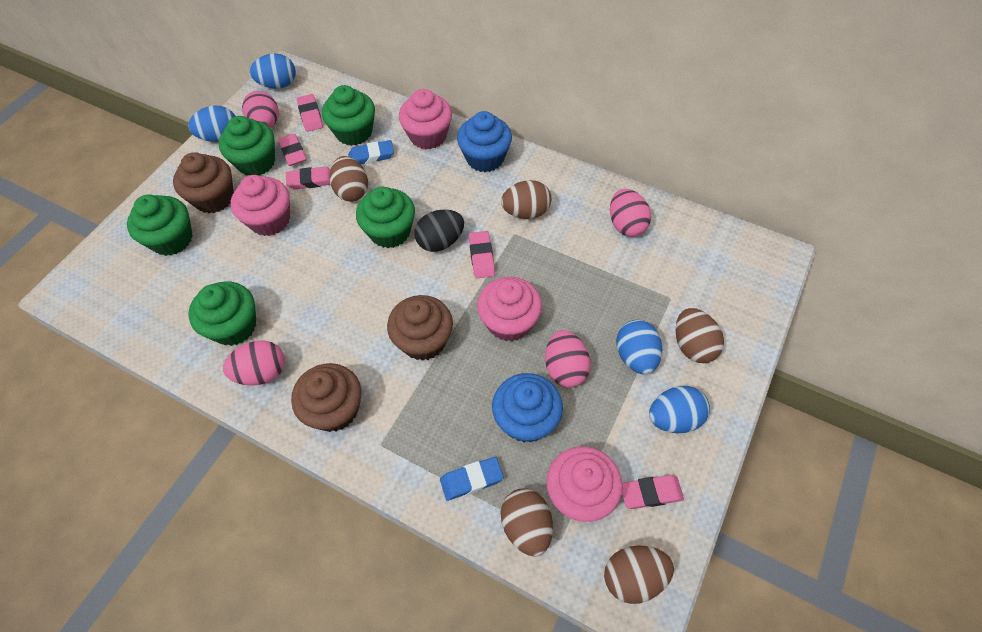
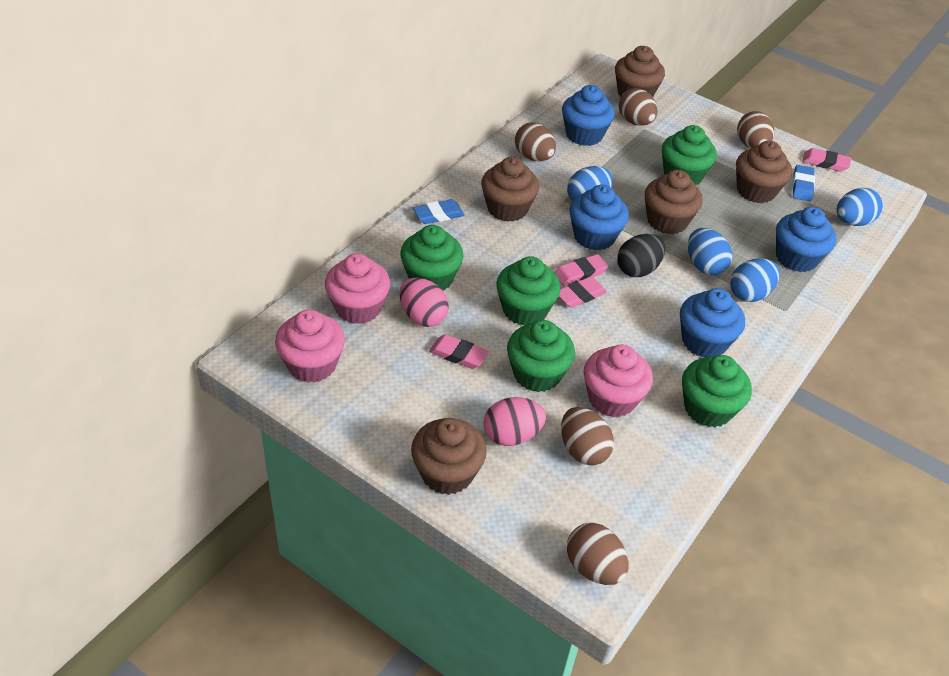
blue cupcake: [457,111,512,172] [492,373,563,442] = 2 -> [562,85,615,146] [569,184,629,250] [680,288,745,358] [776,207,836,272] = 4
brown cupcake: [173,152,234,213] [291,363,362,432] [387,295,453,361] = 3 -> [411,418,487,495] [481,157,539,222] [615,46,665,97] [645,170,703,234] [736,141,792,203] = 5
pink cupcake: [231,175,290,236] [399,89,452,149] [477,277,542,341] [547,446,623,522] = 4 -> [275,309,345,383] [325,253,390,324] [583,345,653,418] = 3
pink egg: [223,340,285,386] [242,91,278,129] [545,330,591,388] [610,189,651,237] = 4 -> [400,278,449,327] [483,397,546,446] = 2
pink eraser: [278,134,307,166] [286,166,331,190] [297,94,323,132] [469,231,495,278] [622,475,684,509] = 5 -> [429,334,489,369] [554,254,608,286] [559,276,607,308] [802,148,851,171] = 4

